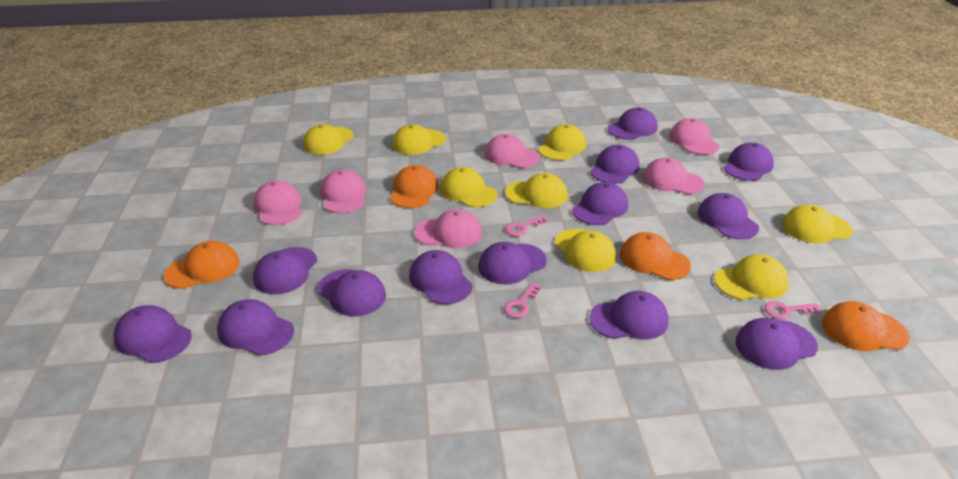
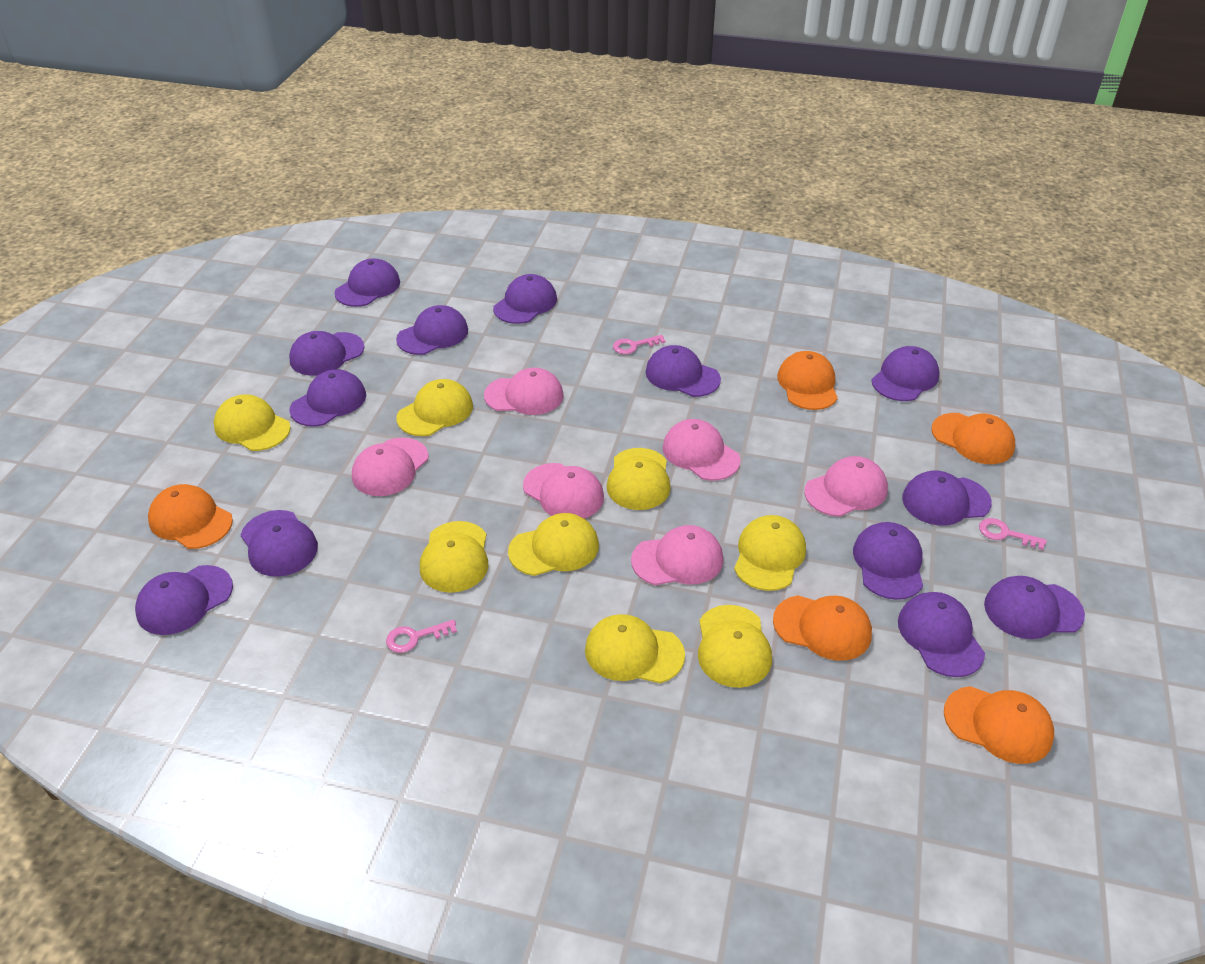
orange cap: [164,241,240,289] [390,165,438,208] [620,232,691,280] [822,301,910,351] = 4 -> [148,484,233,549] [773,595,872,661] [777,351,838,410] [931,413,1015,464] [944,686,1054,764] = 5

